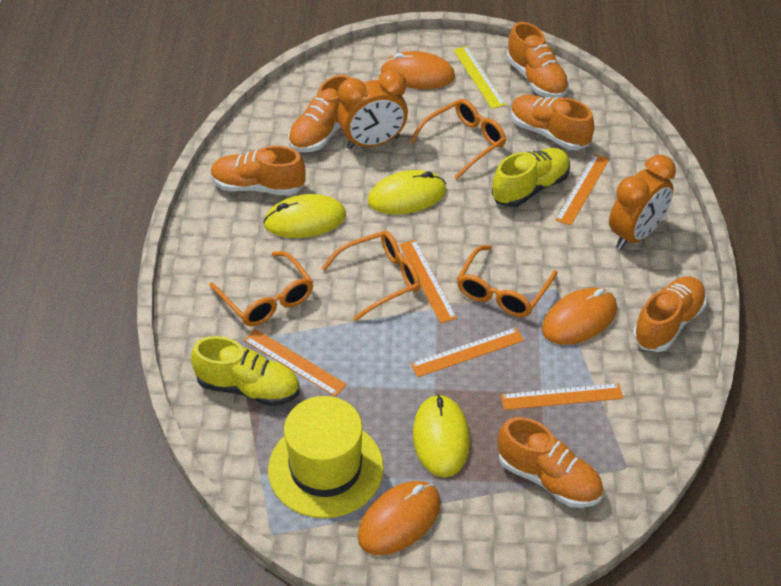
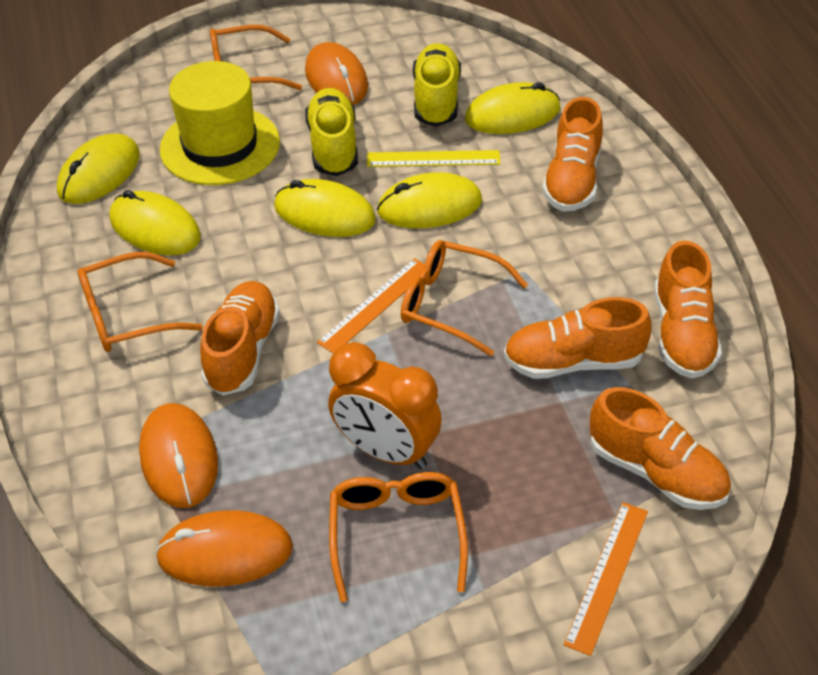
orange clock: [337,70,408,149] [609,155,676,250] = 2 -> [328,342,442,469] = 1
orange ruler: [244,329,347,397] [399,240,457,323] [410,328,524,377] [501,383,623,410] [555,154,609,226] = 5 -> [317,258,425,353] [564,502,648,656] = 2
orange shoe: [211,146,306,196] [288,75,351,152] [498,417,603,508] [506,22,569,98] [511,95,594,150] [633,276,707,352] = 6 -> [200,281,280,396] [504,297,651,379] [542,97,603,212] [590,387,731,510] [654,240,722,379] = 5
yellow mouse: [263,194,346,238] [368,170,447,214] [413,394,470,477] = 3 -> [57,134,140,204] [110,190,201,255] [274,179,376,237] [377,172,482,228] [465,82,560,134] = 5

